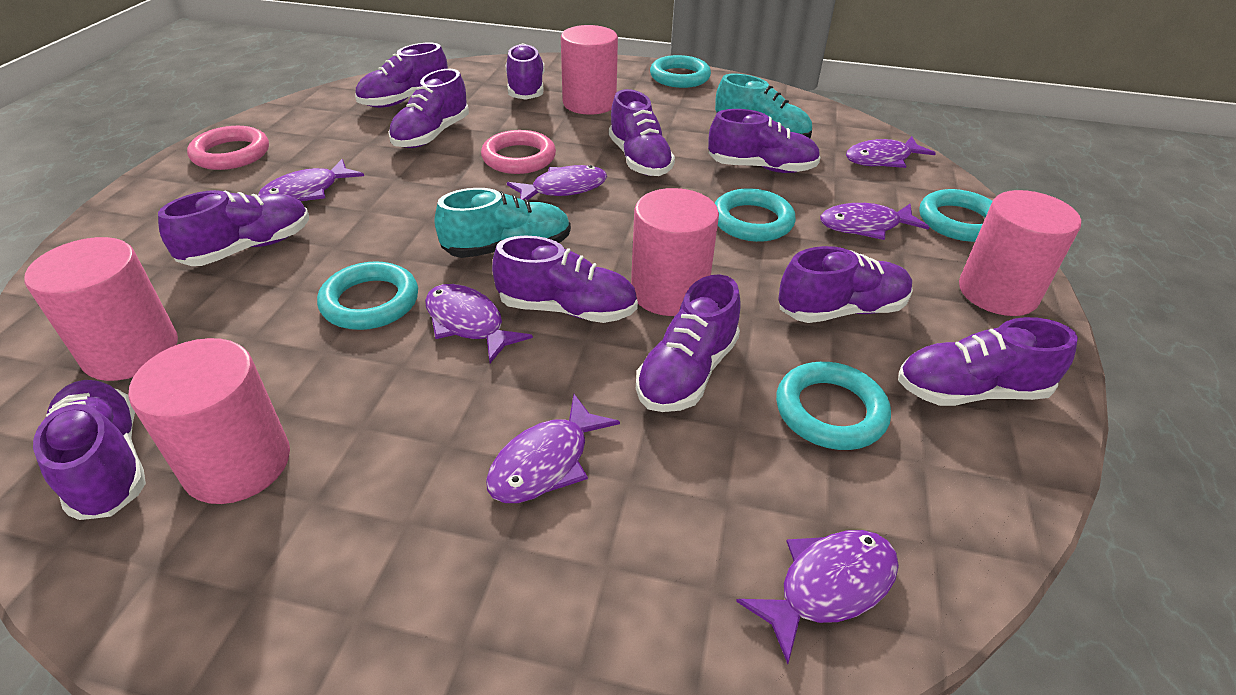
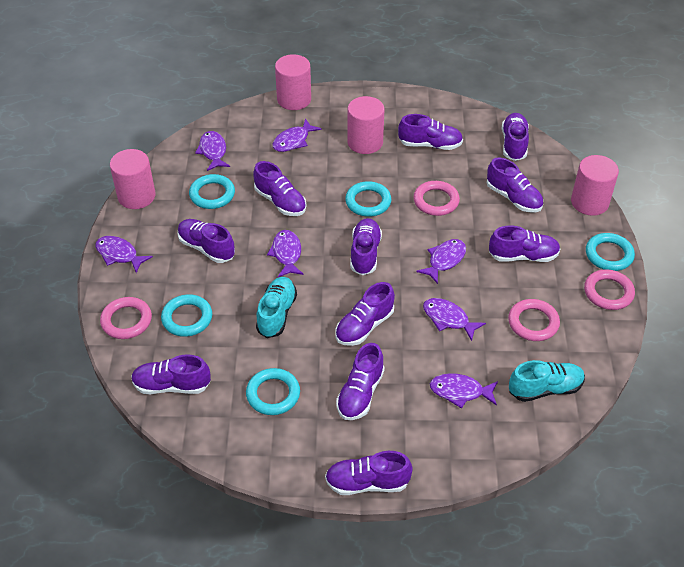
pink cylinder: [24,237,178,381] [128,338,290,504] [561,25,618,115] [631,188,719,316] [959,190,1081,316] = 5 -> [110,149,155,209] [275,54,311,110] [347,96,384,154] [571,155,619,216] = 4
pink ring: [187,126,269,170] [481,130,556,174] = 2 -> [100,297,152,339] [413,181,460,216] [508,299,560,341] [584,269,635,310] = 4

